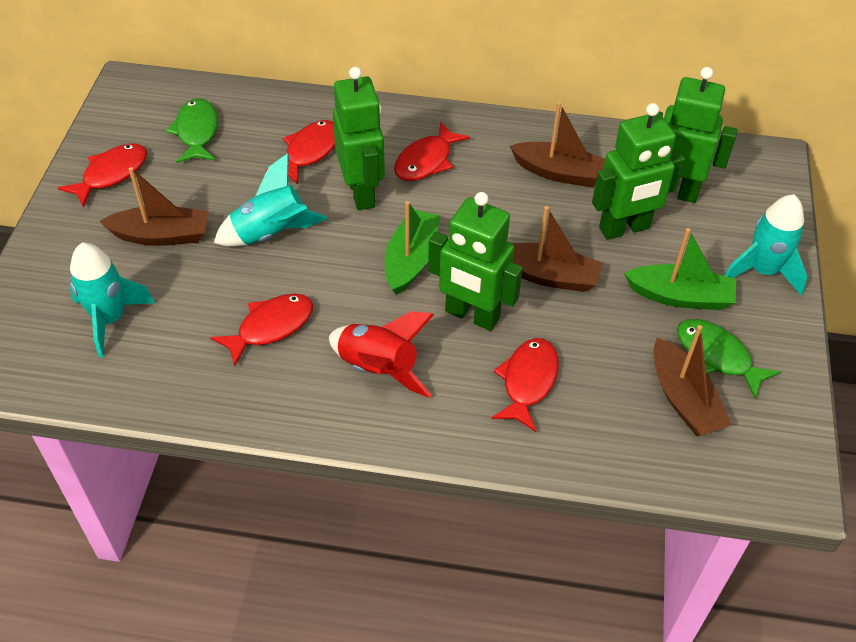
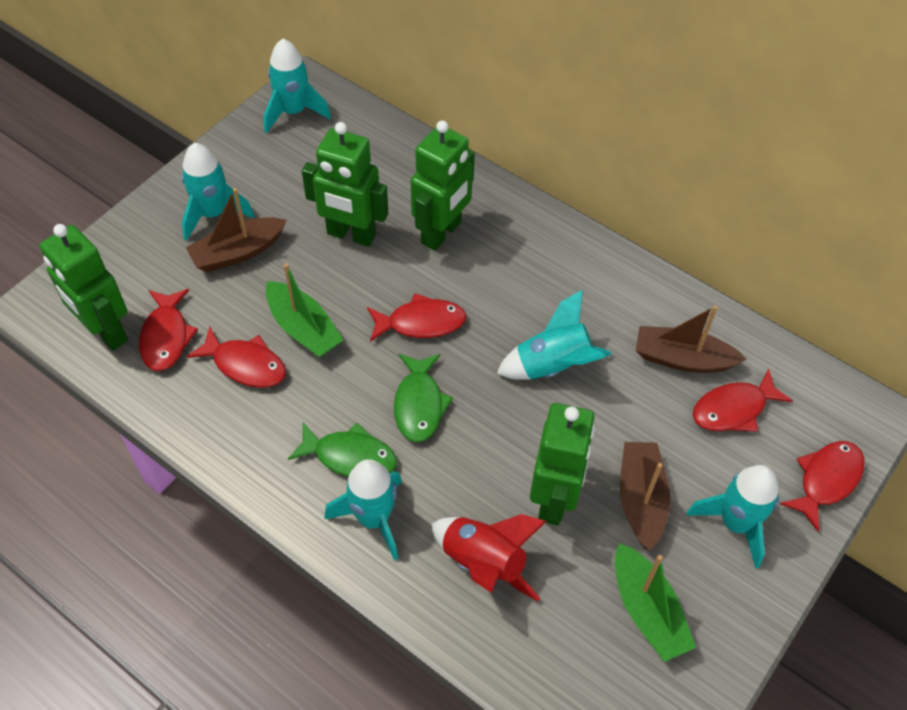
brown boat: [99,167,209,246] [510,102,605,187] [512,206,603,292] [653,325,732,436] = 4 -> [186,188,287,272] [620,442,670,551] [636,305,747,373] = 3
turquoise rocket: [70,243,155,357] [214,153,327,247] [725,194,808,296] = 3 -> [181,143,254,241] [264,39,331,133] [325,459,402,560] [496,290,611,380] [686,465,779,568] = 5

